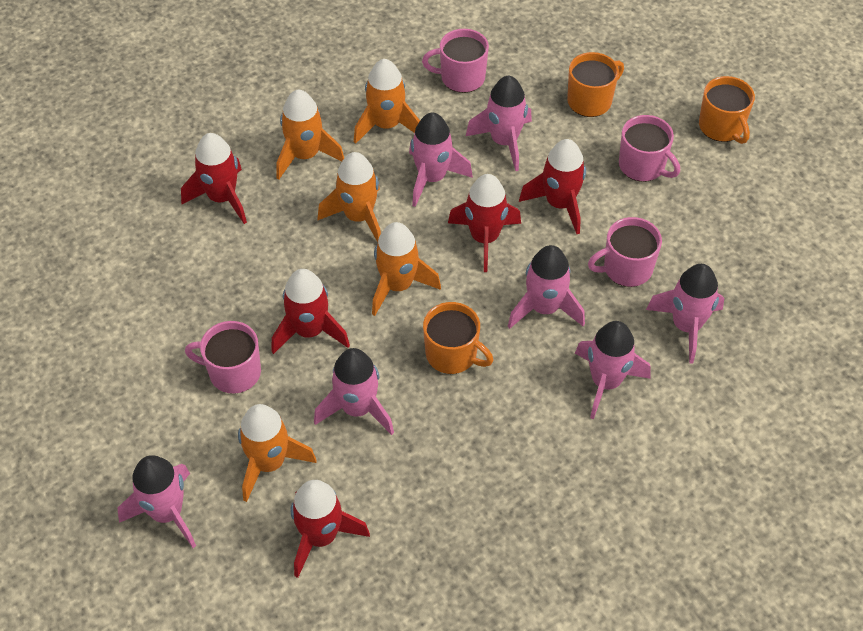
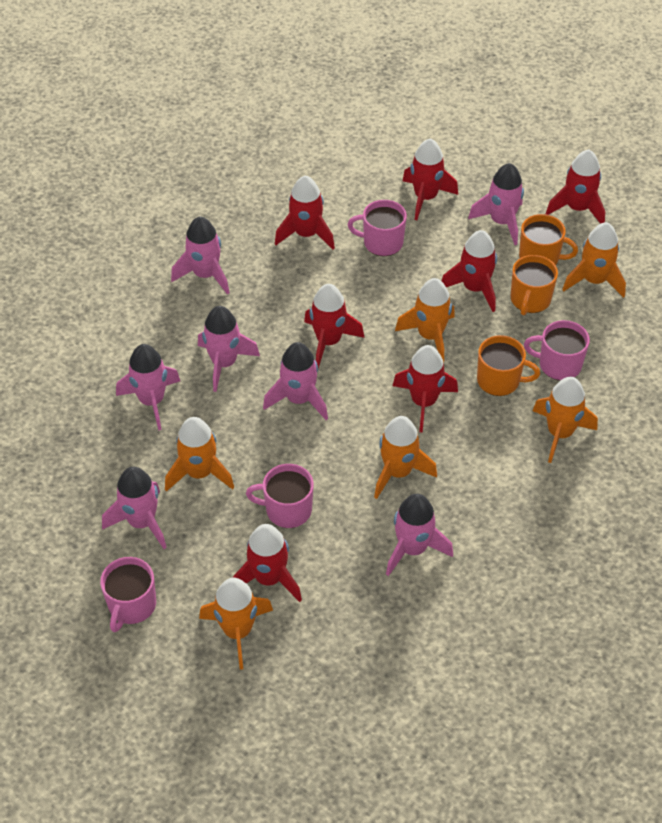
orange rocket: [238,404,317,502] [276,90,344,180] [318,152,381,242] [354,59,420,144] [372,222,441,316] = 5 -> [165,417,234,492] [199,578,273,670] [374,416,437,499] [395,278,455,363] [533,377,598,463] [562,222,626,298] = 6
red rocket: [181,133,247,224] [271,269,350,354] [290,480,370,578] [448,174,521,272] [519,139,586,234] = 5 -> [232,524,302,602] [275,176,335,250] [304,284,364,368] [393,345,458,432] [403,139,458,220] [442,230,497,312] [546,150,605,224] = 7

